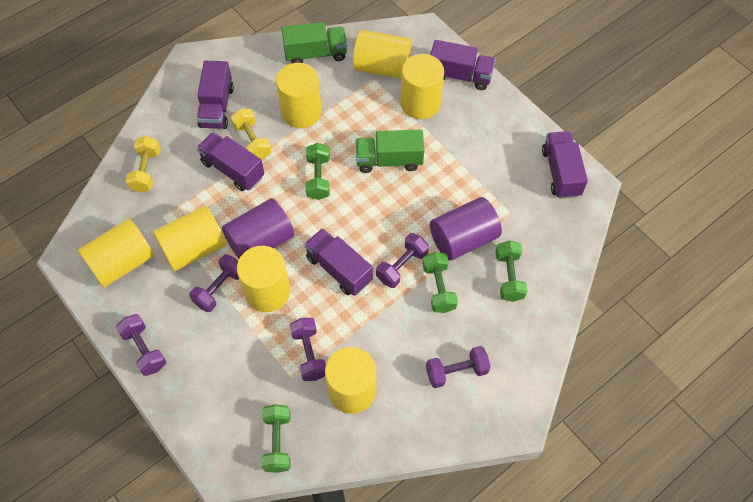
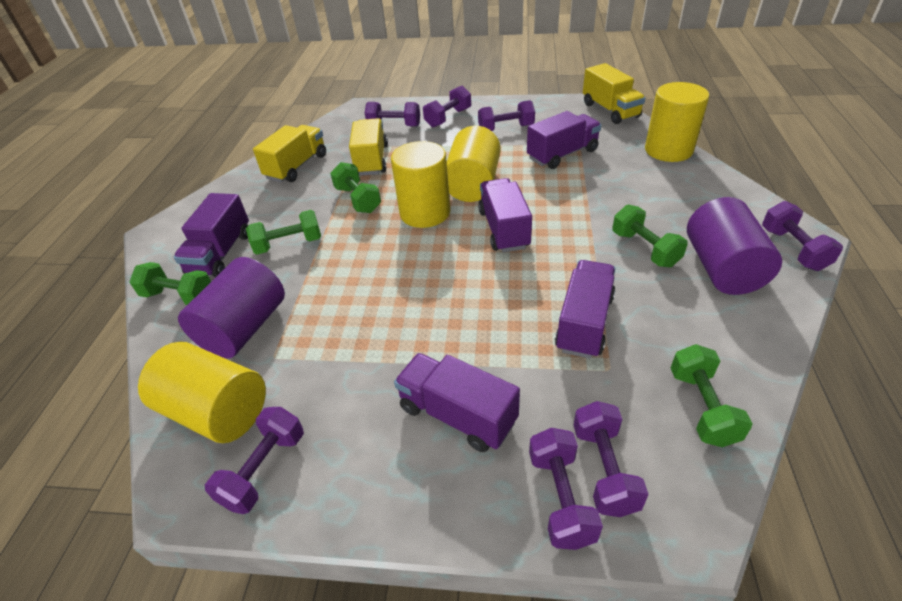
green dumbbell: [261,404,290,473] [306,143,330,200] [423,252,458,313] [495,241,527,302] = 4 -> [130,262,211,305] [246,210,321,254] [330,162,381,213] [612,204,688,267] [671,344,753,447] = 5
green truck: [281,22,347,63] [355,129,424,173] = 2 -> none = 0
purple dumbbell: [116,314,166,376] [189,254,239,312] [289,318,326,381] [376,233,429,288] [426,346,490,388] = 5 -> [205,407,304,514] [365,102,420,126] [423,86,471,127] [478,100,535,131] [529,428,603,550] [574,401,649,517] [762,201,843,271] = 7
yellow cylinder: [78,219,154,288] [153,206,226,271] [237,246,290,312] [276,63,322,128] [325,347,376,414] [353,30,412,79] [400,54,444,119] = 7 -> [138,342,266,443] [391,141,450,228] [447,126,501,202] [645,82,709,162] = 4
yellow dumbbell: [126,136,161,192] [231,109,272,160] = 2 -> none = 0
yellow truck: none = 0 -> [253,125,326,182] [349,118,388,176] [583,63,645,124] = 3

